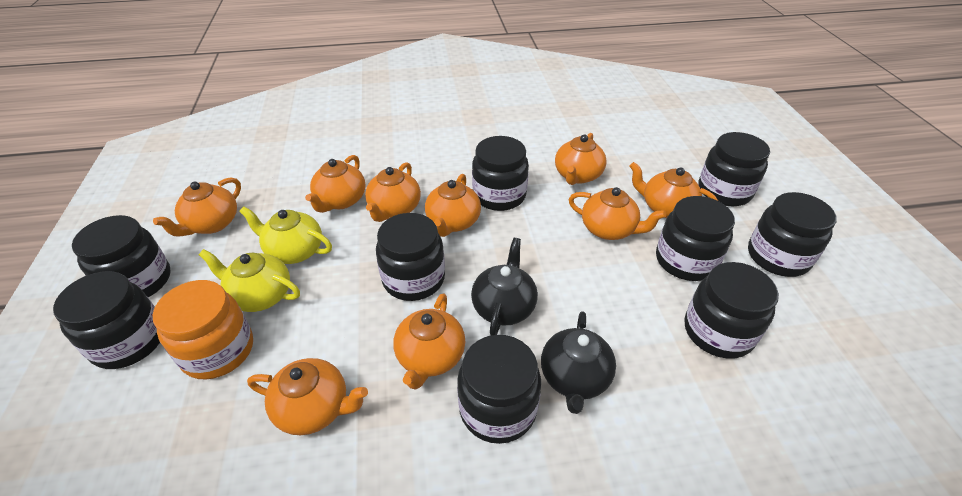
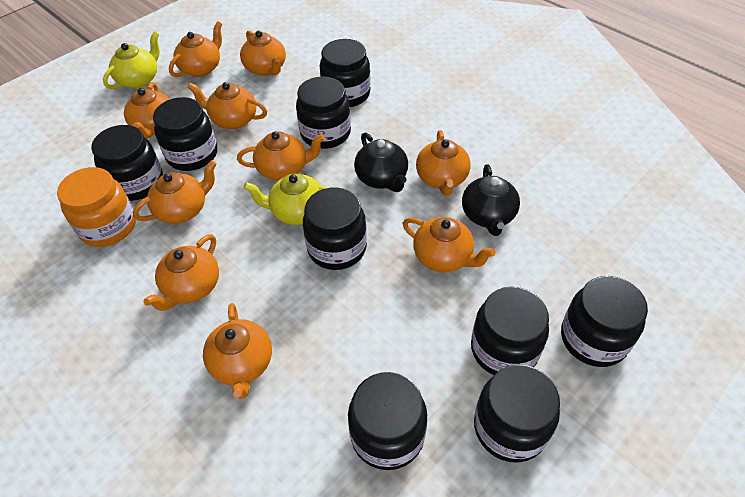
orange teapot: [153,177,241,237] [247,358,368,435] [305,155,366,213] [365,162,421,222] [393,293,465,390] [425,174,481,237] [555,133,607,185] [569,187,666,240] [630,162,718,218] = 9 -> [124,82,170,139] [133,160,217,224] [143,234,219,311] [169,21,222,77] [188,82,267,129] [203,303,272,399] [237,132,325,180] [240,30,286,76] [402,217,495,272] [416,130,471,195] = 10

